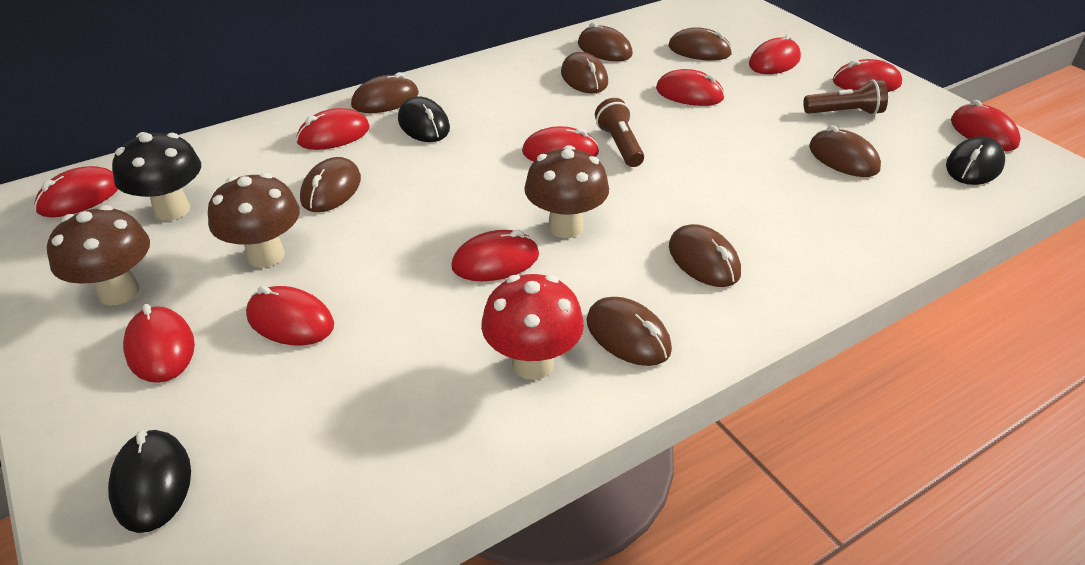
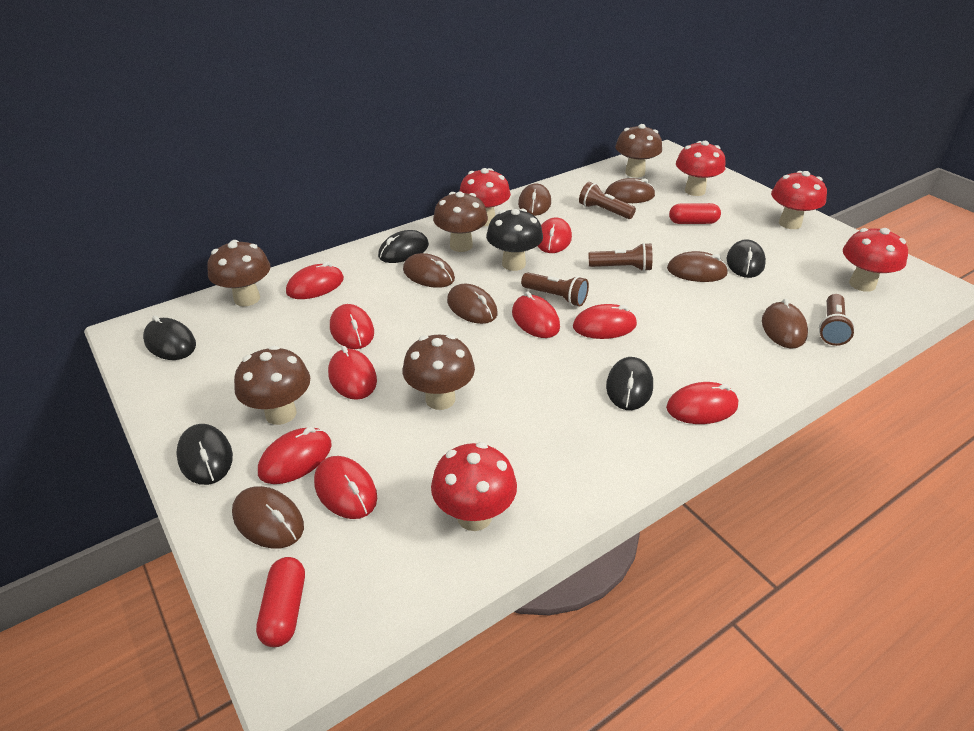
black mouse: [108,429,191,533] [398,96,450,142] [946,136,1005,185] = 3 -> [143,316,196,360] [176,424,233,485] [378,230,429,263] [606,357,653,410] [727,239,766,278] = 5
brown flashlight: [595,98,644,167] [803,80,888,115] = 2 -> [521,272,589,306] [579,182,636,219] [589,243,652,271] [819,294,855,346] = 4
brown mouse: [300,157,361,212] [351,72,419,113] [561,52,608,94] [578,22,633,61] [586,297,672,366] [668,27,732,61] [669,224,741,287] [809,125,881,177] = 8 -> [232,486,304,549] [403,253,455,288] [447,283,498,324] [518,184,551,216] [605,178,655,203] [667,251,728,282] [762,299,808,348] = 7
brown mushroom: [47,205,150,305] [208,173,300,268] [524,145,609,238] = 3 -> [207,240,271,307] [234,346,310,425] [403,334,475,410] [433,192,488,252] [615,124,662,178] = 5
red capsule: none = 0 -> [256,557,305,647] [669,203,721,224] = 2
red mouse: [34,166,118,217] [123,304,195,383] [246,286,334,345] [296,108,370,150] [451,230,539,281] [522,126,599,162] [656,69,725,106] [749,34,801,74] [833,59,902,92] [951,100,1021,151] = 10 -> [258,427,332,484] [286,262,344,299] [314,456,377,519] [328,346,377,400] [330,304,374,349] [512,292,560,338] [538,218,572,253] [573,304,637,339] [666,382,738,424] = 9
red mushroom: [481,274,584,380] = 1 -> [431,442,517,531] [459,168,511,226] [676,141,725,196] [771,171,827,229] [843,228,908,292] = 5

